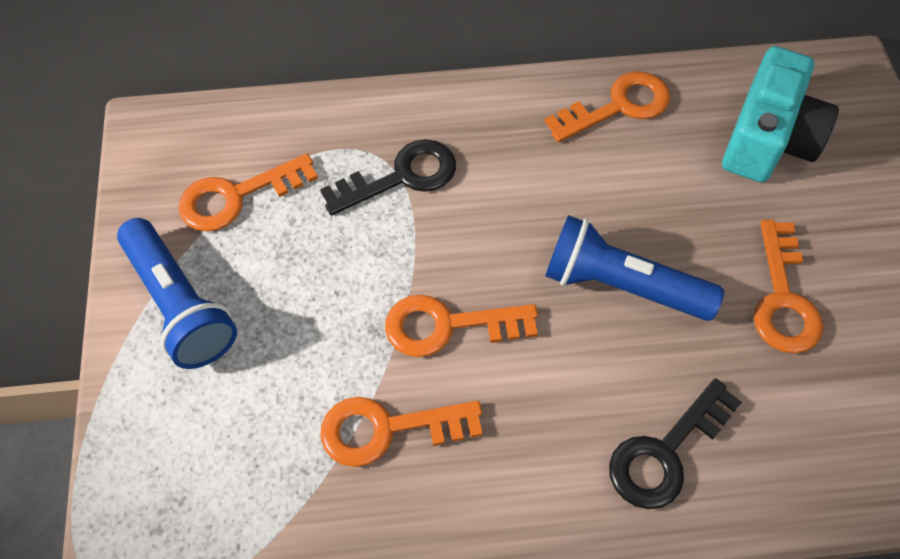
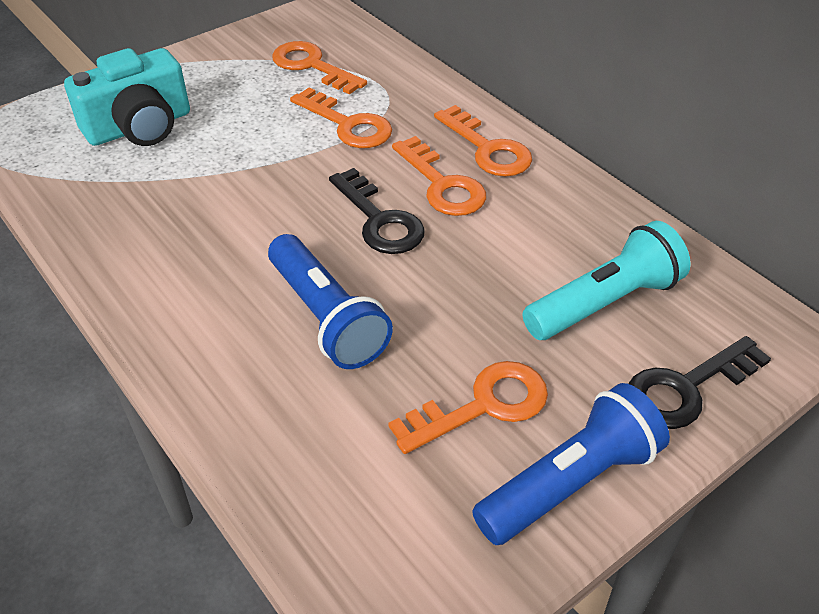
turquoise flashlight: none = 0 -> [522,221,691,340] = 1

